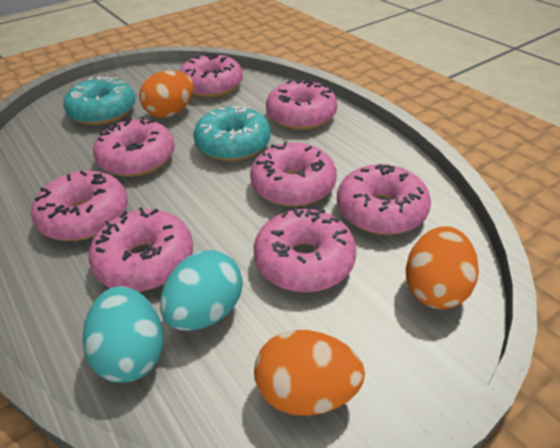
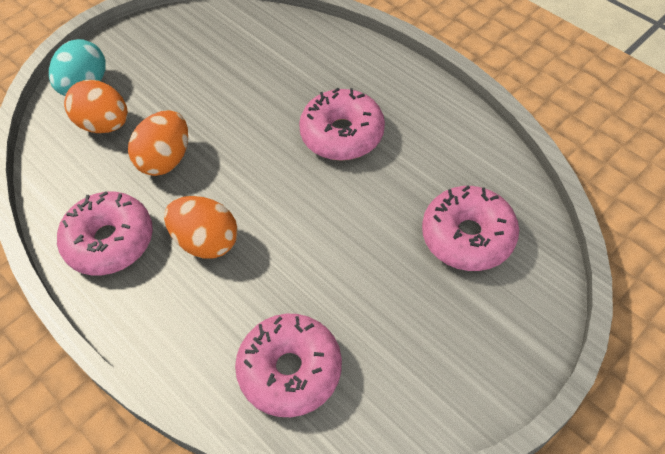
pink donut: [31,171,128,241] [89,207,193,291] [93,117,175,177] [179,53,243,98] [250,141,337,207] [253,208,356,293] [266,79,337,130] [337,164,431,235] = 8 -> [57,191,153,275] [235,314,342,417] [299,88,385,161] [422,186,519,271] = 4
turquoise donut: [63,76,136,125] [193,106,271,161] = 2 -> none = 0
turquoise egg: [83,286,164,383] [160,250,243,331] = 2 -> [49,39,106,96] = 1

